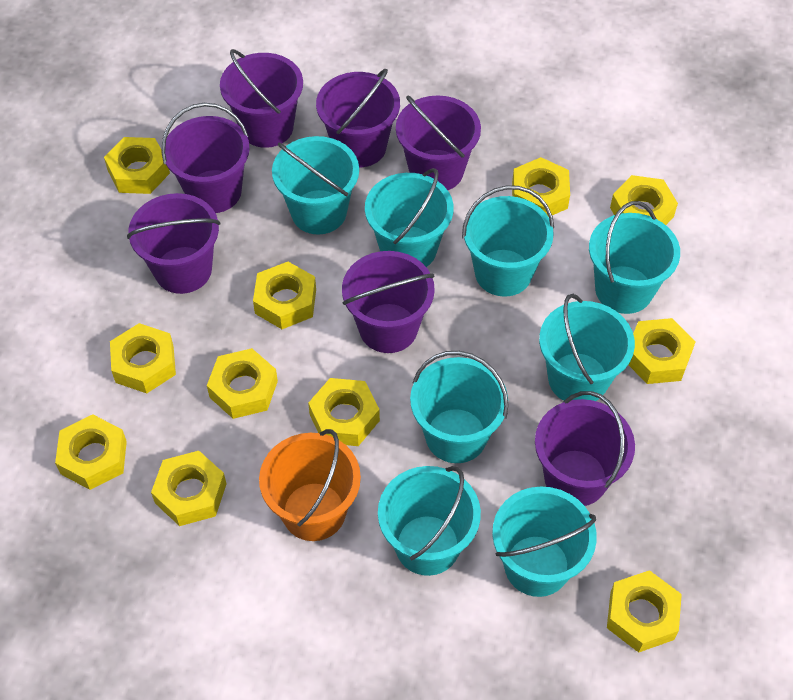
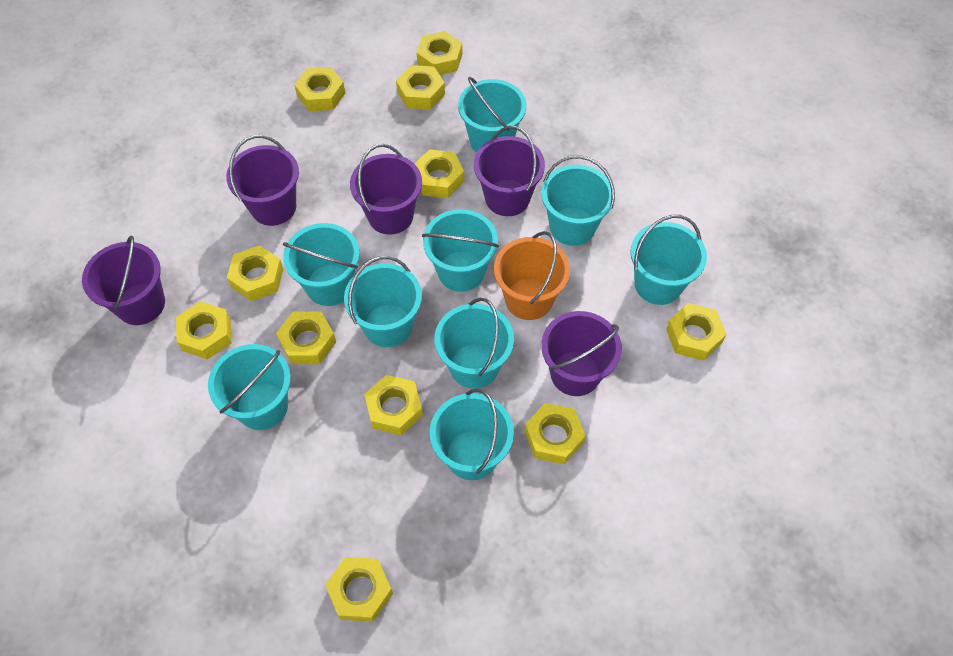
purple bucket: [127,193,220,294] [161,103,250,213] [220,49,303,148] [316,69,400,167] [342,251,435,353] [396,95,481,190] [535,391,635,506] = 7 -> [82,236,165,325] [226,135,299,226] [350,144,422,235] [474,126,545,216] [541,311,622,396] = 5
turquoise bucket: [272,136,359,234] [365,168,454,267] [378,466,481,576] [410,351,509,463] [462,185,554,296] [492,486,597,597] [539,294,635,401] [589,201,680,314] = 8 -> [208,344,291,430] [283,223,360,306] [344,256,422,347] [422,209,499,292] [430,388,514,480] [435,298,514,389] [458,77,527,153] [541,155,615,246] [631,215,707,305] = 9

